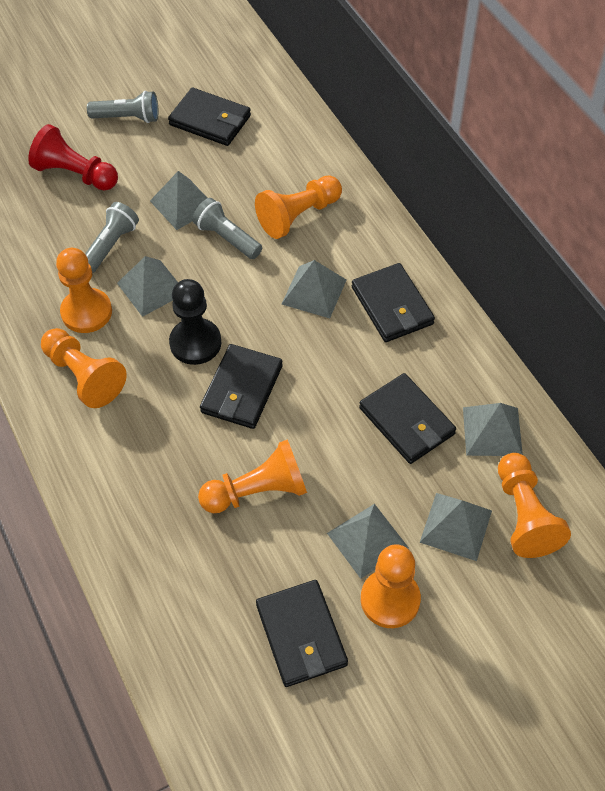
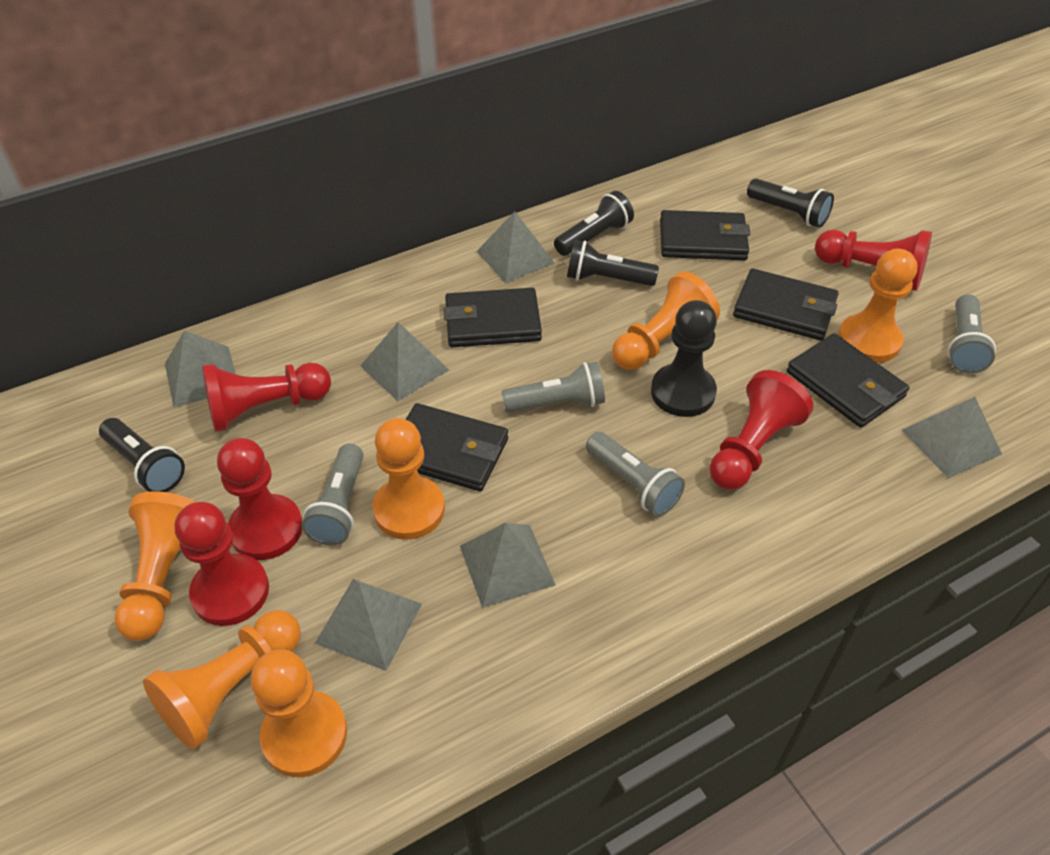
black flashlight: none = 0 -> [99,418,185,492] [554,191,634,256] [567,240,659,286] [747,179,834,228] = 4
grey flashlight: [85,202,139,273] [87,91,159,123] [192,198,262,259] = 3 -> [302,444,363,545] [502,362,605,413] [586,432,685,516] [947,294,996,374] = 4
red pawn: [28,124,118,191] = 1 -> [175,502,269,626] [202,362,331,432] [217,438,303,560] [710,370,813,490] [815,229,932,291] = 5

